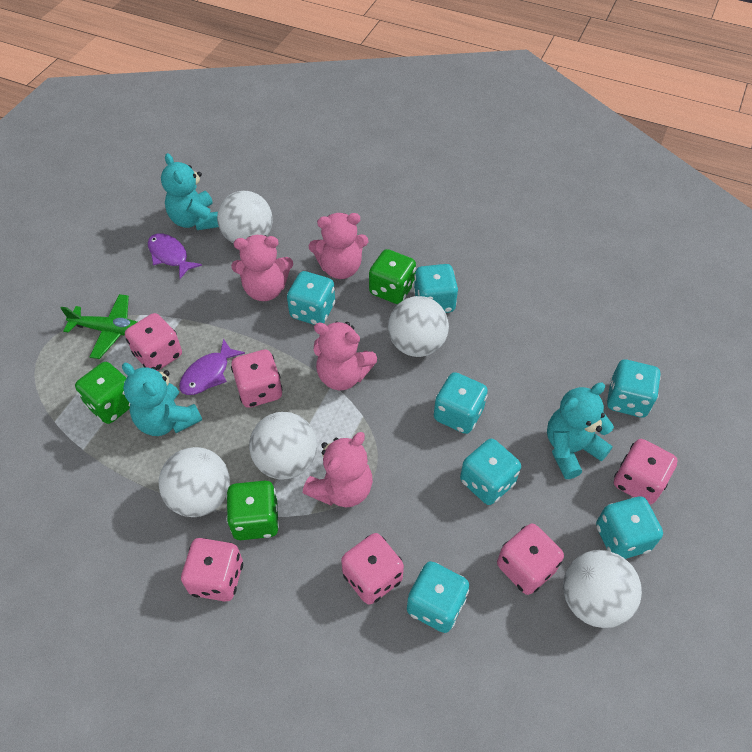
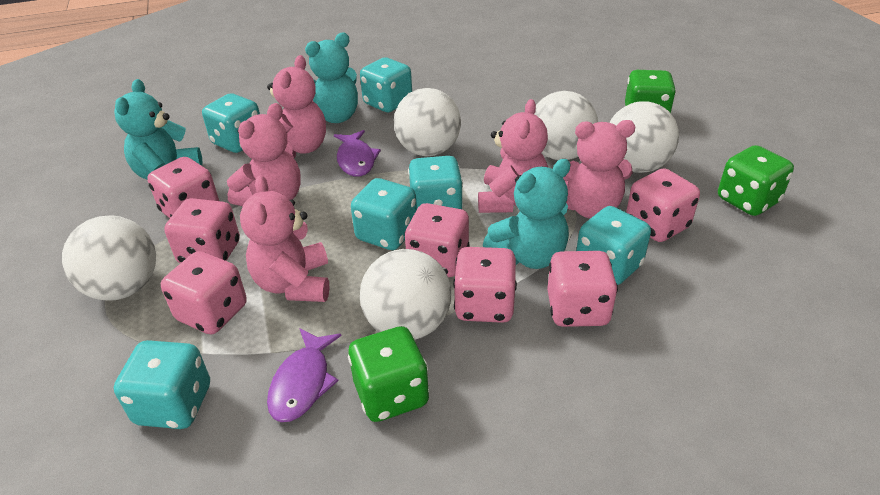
green plane: [61,294,137,359] = 1 -> none = 0
pink dice: [125,313,182,371] [181,538,243,601] [231,350,283,408] [341,533,404,605] [497,524,564,595] [614,439,677,505] = 6 -> [147,157,219,218] [161,251,247,334] [164,198,240,263] [404,203,470,277] [453,247,517,323] [547,251,618,327] [626,168,700,242] = 7
pink teddy bear: [231,235,293,301] [303,432,373,508] [308,213,368,279] [314,321,377,390] = 4 -> [227,103,301,206] [240,175,330,302] [267,55,326,158] [478,99,548,213] [563,120,636,218] = 5
turquoise dice: [287,271,335,325] [407,561,469,633] [414,264,458,313] [434,372,488,434] [460,439,521,505] [596,497,663,559] [607,360,661,417] = 7 -> [114,340,210,429] [202,93,260,153] [351,178,417,250] [360,57,412,113] [408,156,463,209] [576,206,651,285] = 6

